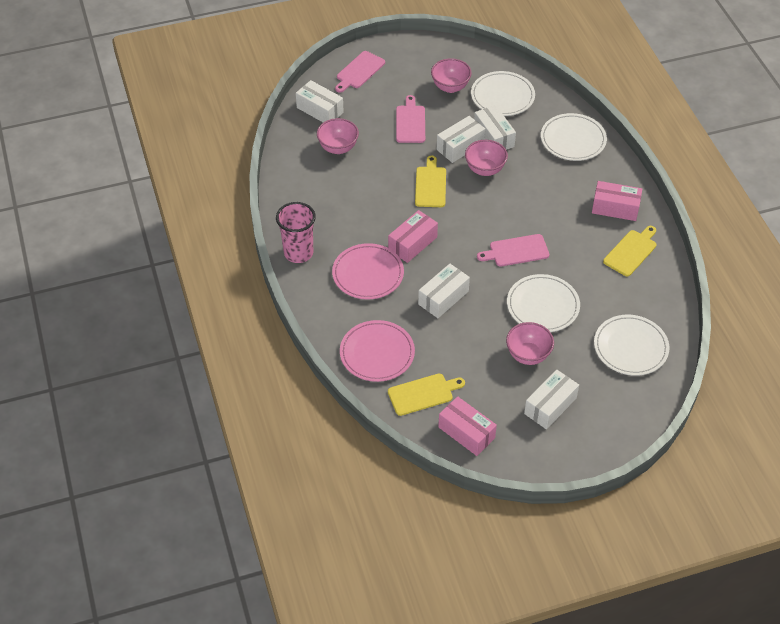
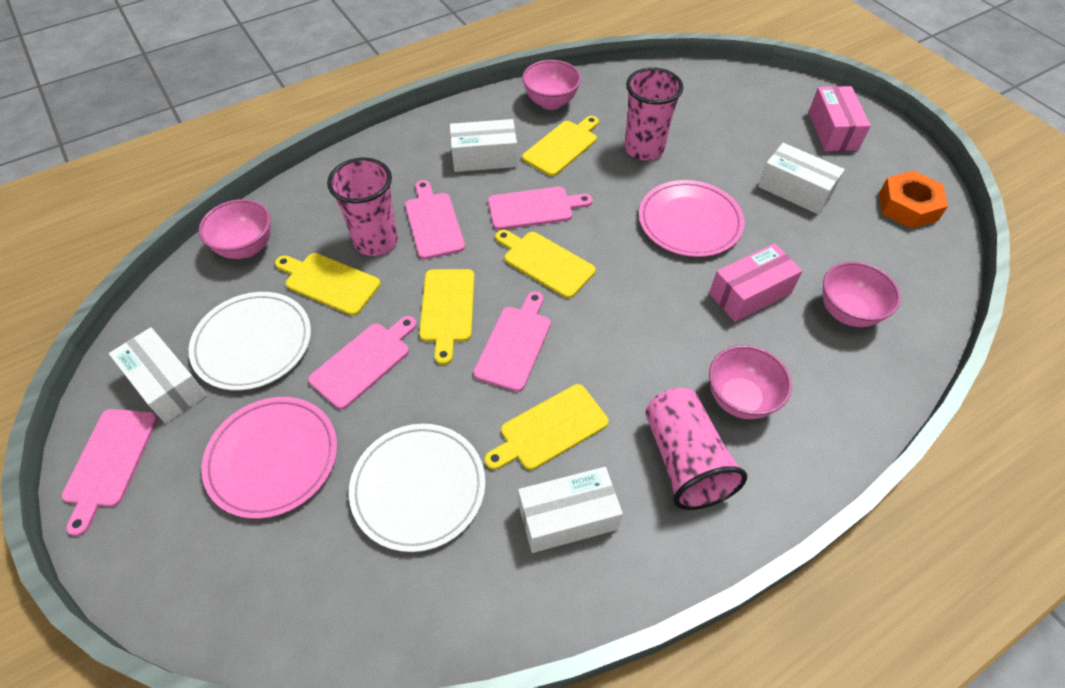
orange nut: none = 0 -> [879,170,948,229] = 1
pink box: [388,210,438,263] [438,396,497,456] [592,181,642,221] = 3 -> [709,243,803,322] [809,86,871,151] = 2
pink cup: [276,202,316,263] = 1 -> [327,158,398,256] [625,67,684,161] [645,388,747,510] = 3
pink cutting board: [335,51,385,93] [396,95,425,143] [477,234,549,266] = 3 -> [61,409,158,536] [308,316,417,409] [405,180,465,259] [473,291,551,392] [488,187,592,230] = 5
white box: [296,80,344,123] [418,264,470,318] [437,116,485,163] [474,105,516,150] [524,370,579,429] = 5 -> [109,327,207,423] [450,119,517,172] [518,467,623,553] [758,143,845,214] = 4
white plate: [471,71,535,116] [507,274,580,332] [541,113,607,161] [594,315,669,376] = 4 -> [189,292,311,390] [349,424,485,552] = 2
yellow cutting board: [388,374,465,416] [415,156,446,207] [603,226,656,276] = 3 -> [275,253,381,316] [419,269,474,365] [485,384,609,470] [495,230,596,298] [522,116,599,176] = 5

